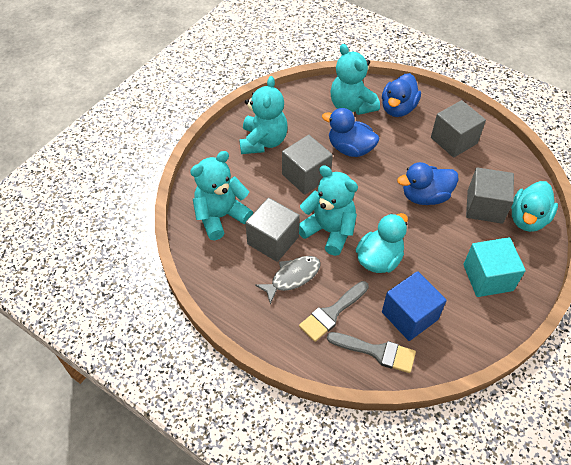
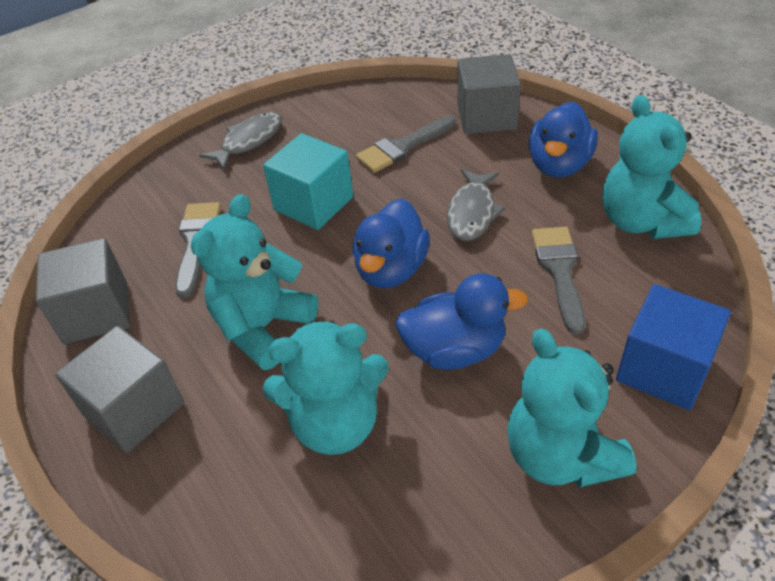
grey brush: [299,281,369,342] [327,332,416,373] = 2 -> [175,202,221,298] [356,115,456,173] [532,227,586,335] = 3
grey cube: [245,198,300,262] [282,135,333,195] [431,100,486,158] [466,167,514,224] = 4 -> [36,238,130,344] [55,326,184,453] [457,54,521,134] = 3
grey fish: [255,256,321,304] = 1 -> [199,112,282,170] [447,169,505,241] = 2
turquoise duck: [356,213,408,273] [511,181,558,232] = 2 -> none = 0

